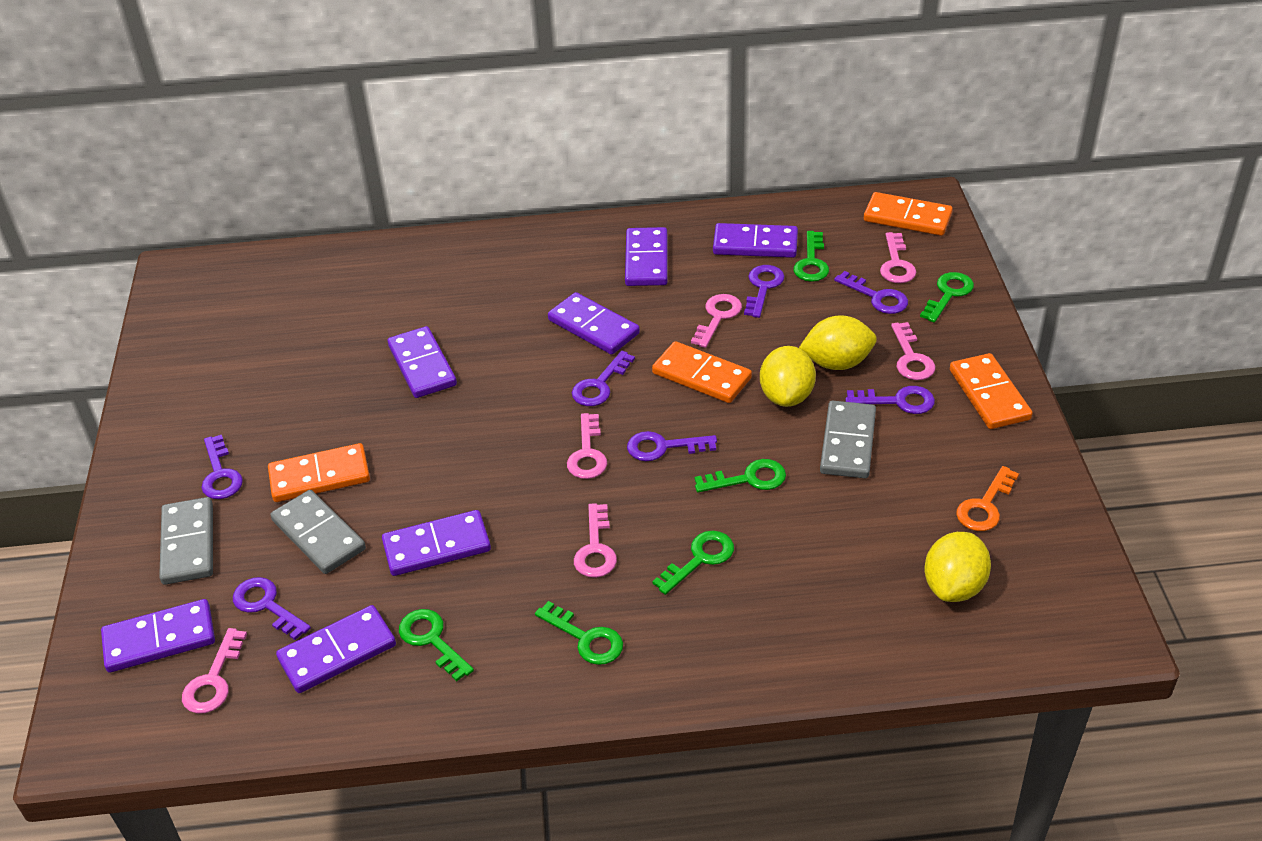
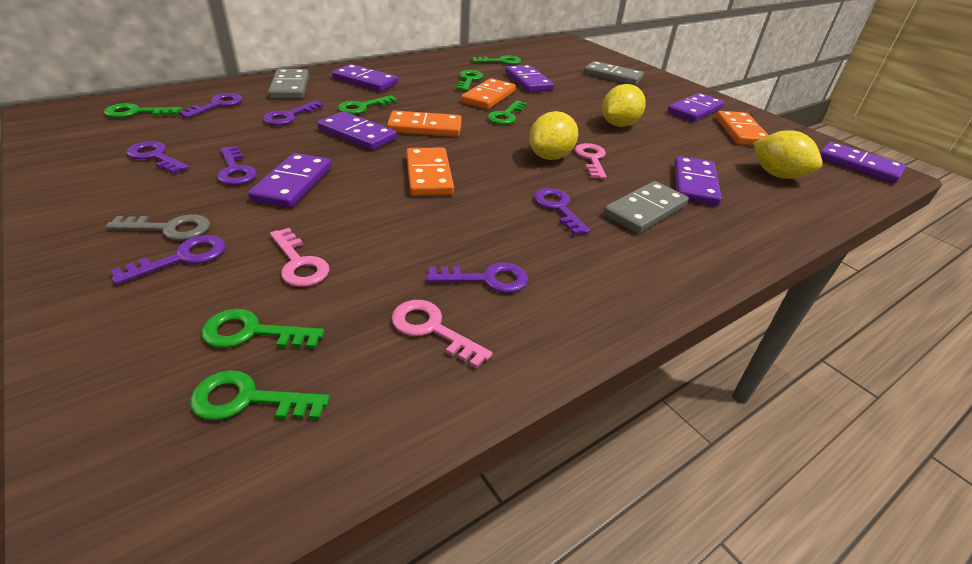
green key: [399,609,474,682] [535,601,623,665] [652,531,734,595] [695,459,786,492] [794,231,829,282] [920,272,974,323] = 6 -> [104,103,182,118] [190,370,330,420] [201,309,324,349] [338,95,397,114] [456,70,483,91] [472,55,521,65] [487,100,527,125] = 7
grey key: none = 0 -> [105,214,210,240] = 1
orange key: [956,466,1019,531] = 1 -> none = 0
pink key: [182,628,247,714] [567,413,607,479] [574,503,617,578] [691,294,742,348] [880,232,916,283] [891,322,935,380] = 6 -> [270,228,330,287] [391,300,493,368] [574,143,607,179] = 3

